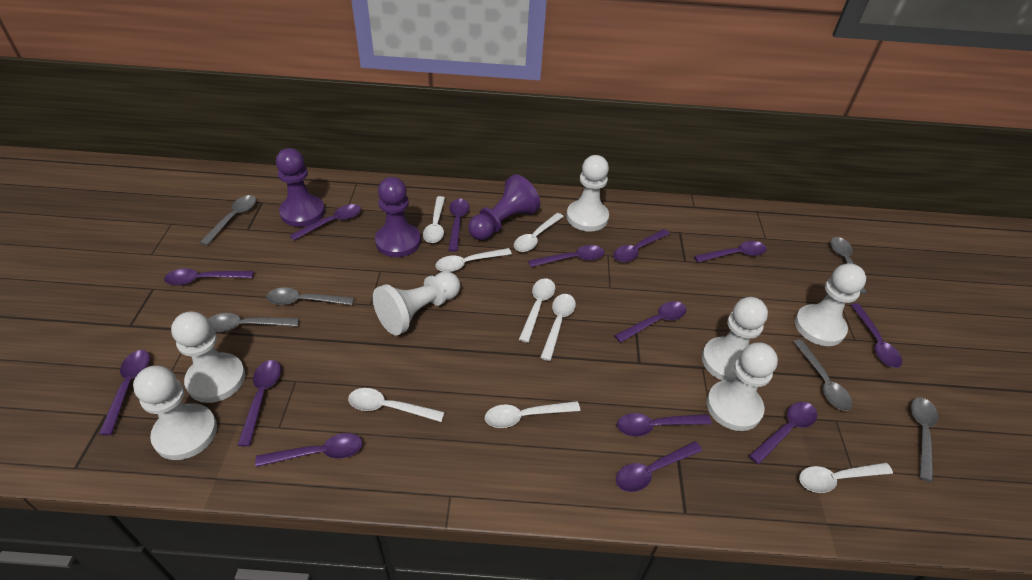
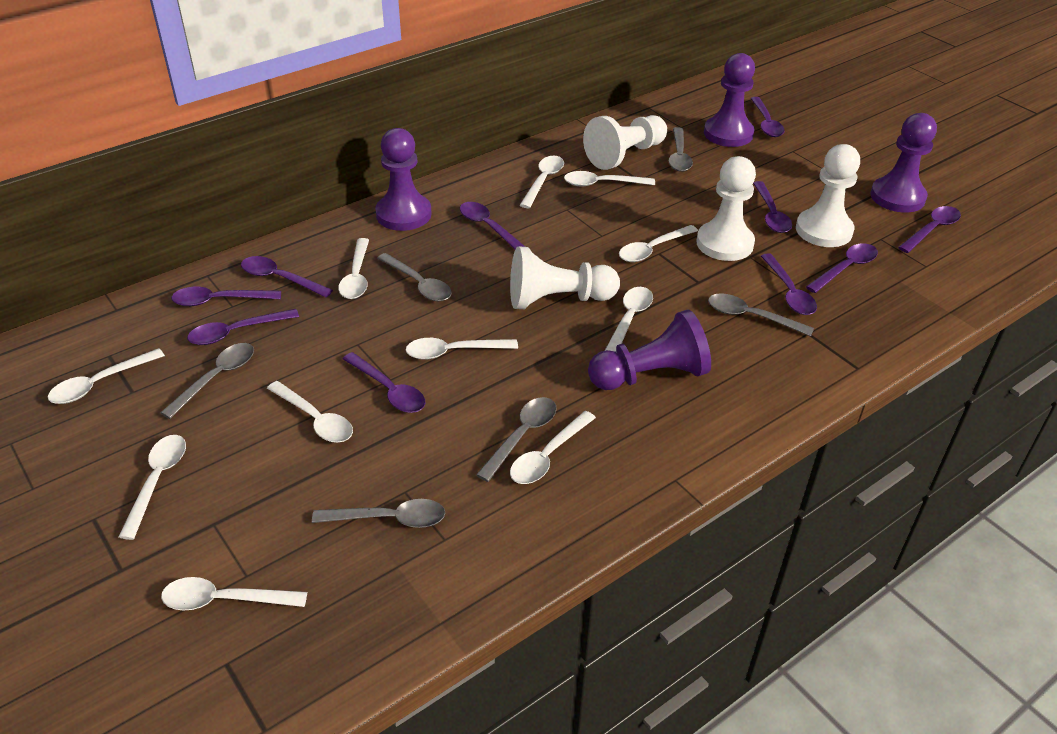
purple pawn: [276,148,325,227] [375,177,421,257] [468,174,540,240] = 3 -> [375,128,432,231] [588,310,711,390] [704,53,755,147] [870,113,937,213] = 4
purple spoon: [99,350,150,435] [164,268,254,285] [238,360,281,447] [255,433,363,467] [289,204,361,241] [448,199,469,252] [528,245,604,267] [613,229,670,262] [614,301,687,343] [616,441,703,492] [617,413,711,437] [694,241,767,262] [749,402,817,464] [851,303,902,368] = 14 -> [171,287,281,306] [187,309,299,345] [241,256,333,298] [343,352,426,413] [460,202,525,249] [750,97,785,137] [753,181,792,233] [761,253,817,315] [806,243,878,293] [898,206,961,253] = 10
white pawn: [133,366,217,460] [171,311,245,403] [373,271,460,335] [566,155,609,232] [702,297,768,381] [706,342,778,431] [795,263,866,346] = 7 -> [510,246,620,309] [583,115,667,170] [696,156,756,261] [796,144,860,247] = 4
white spoon: [348,388,444,422] [423,196,445,243] [435,248,512,272] [485,401,580,428] [514,213,564,252] [519,278,555,343] [540,294,576,361] [799,462,893,493] = 8 -> [48,348,165,404] [118,435,186,540] [161,577,307,611] [267,381,353,443] [338,238,369,299] [406,338,518,360] [510,411,596,484] [520,155,564,208] [564,171,655,187] [605,287,653,352] [619,225,698,262] = 11

